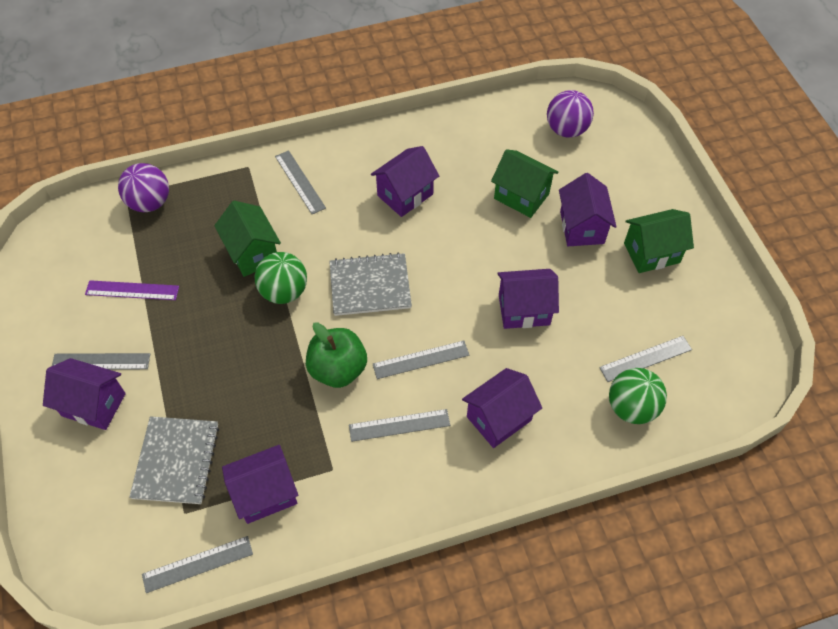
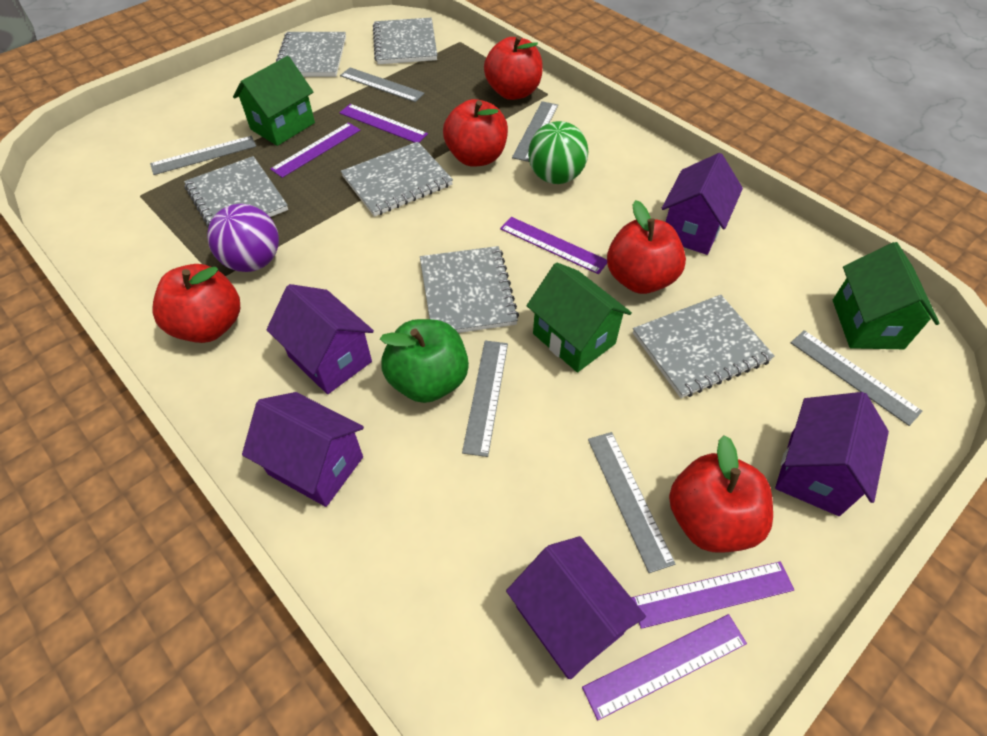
green ball: [254,252,307,304] [609,368,667,424] = 2 -> [528,121,588,184] = 1
grey notebook: [129,416,219,504] [329,252,412,316] = 2 -> [184,156,288,227] [276,32,346,77] [341,142,453,217] [373,18,437,64] [420,246,519,333] [633,295,775,398] = 6
purple ball: [118,163,169,212] [547,90,594,138] = 2 -> [207,204,279,272] = 1
purple house: [43,358,126,430] [222,445,298,524] [371,146,439,217] [462,368,542,448] [497,269,559,329] [559,173,617,246] = 6 -> [242,392,364,507] [267,284,374,394] [506,536,646,679] [662,153,743,255] [775,392,889,516] = 5
purple ruler: [85,280,179,300] = 1 -> [270,122,360,178] [339,104,428,143] [500,217,607,274] [582,614,747,720] [631,561,794,629] = 5
red apple: none = 0 -> [152,264,240,343] [443,99,508,167] [484,36,543,100] [607,200,686,294] [669,435,773,553] = 5

